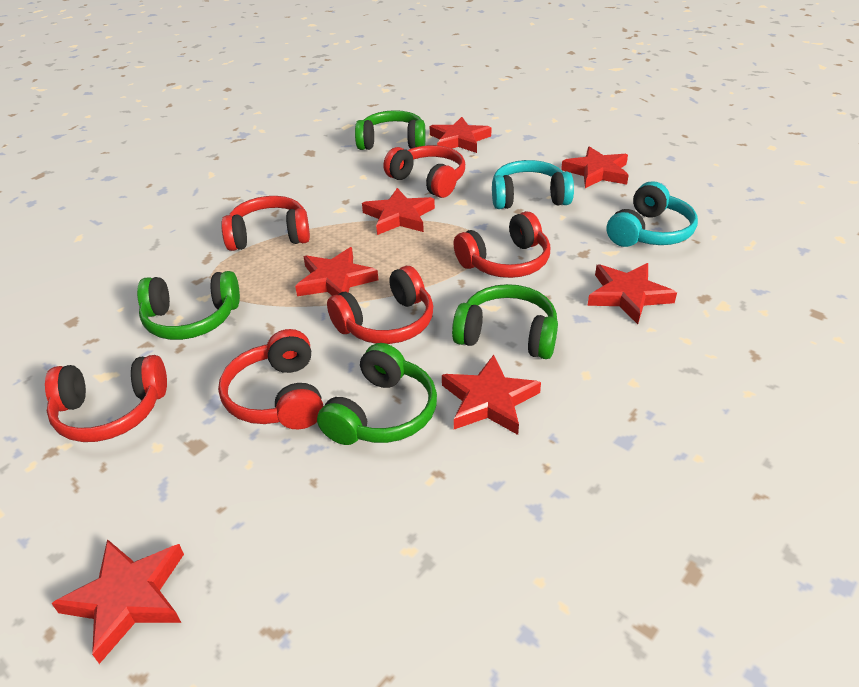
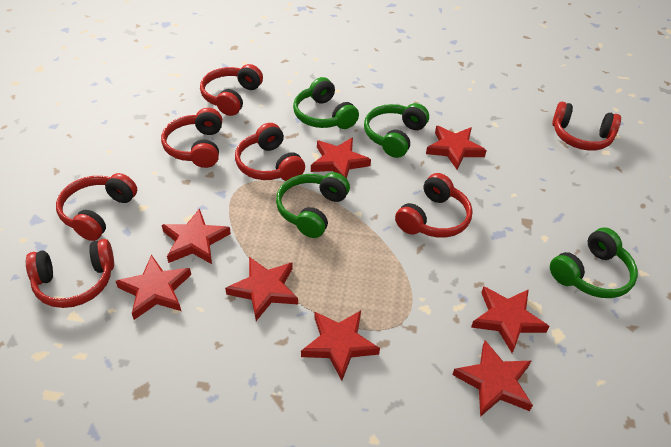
red headphones: [45,355,167,442] [218,329,323,429] [221,196,310,251] [327,266,433,344] [383,145,465,198] [453,211,550,278] = 6 -> [26,239,114,308] [56,173,137,241] [161,108,222,168] [200,64,263,116] [235,123,305,181] [395,173,473,238] [552,102,621,151] = 7
red star: [51,539,184,664] [295,247,378,296] [362,188,435,235] [430,117,492,153] [442,355,541,435] [561,146,629,188] [587,263,677,324] = 7 -> [116,255,191,320] [162,208,231,264] [225,257,298,321] [301,310,380,381] [311,137,371,179] [426,126,487,169] [453,340,533,417] [471,286,550,353] = 8
turquoise headphones: [492,160,574,209] [607,181,698,247] = 2 -> none = 0

